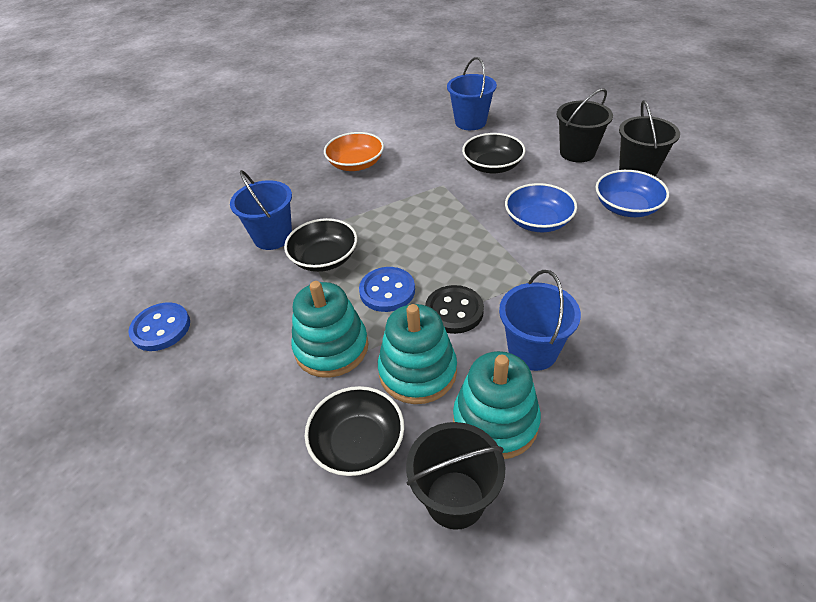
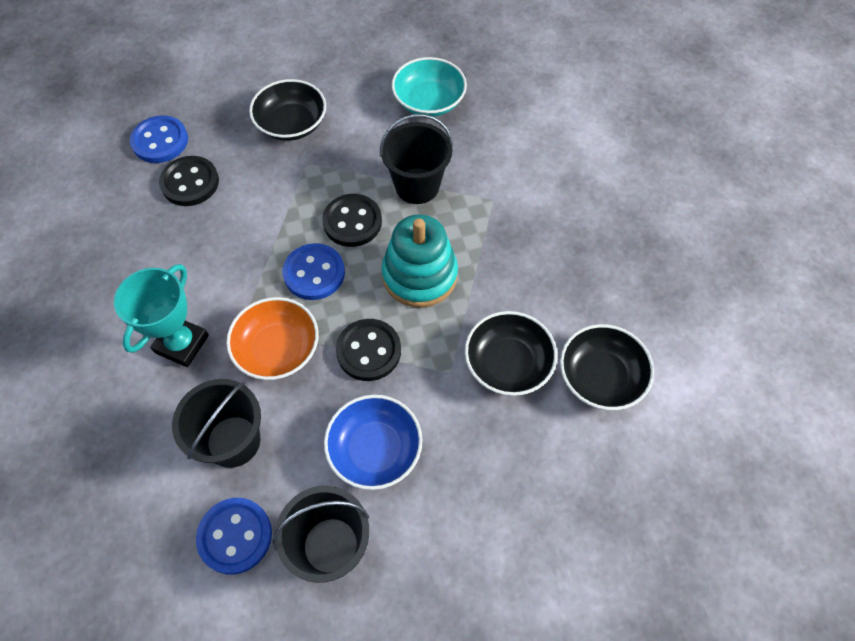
black button: [425,285,484,334] = 1 -> [159,156,219,206] [322,194,382,247] [336,319,401,381] = 3
blue bowl: [505,183,577,232] [596,170,669,217] = 2 -> [324,395,422,490] = 1
blue bucket: [230,170,292,250] [447,57,497,130] [499,270,581,371] = 3 -> none = 0
blue button: [128,302,190,351] [359,267,415,312] = 2 -> [130,115,188,163] [196,498,272,575] [283,243,345,300] = 3
turquoise bowl: none = 0 -> [392,57,467,117] = 1
turquoise stacking toy: [291,281,368,378] [378,304,457,404] [453,351,541,459] = 3 -> [382,214,458,308] = 1
turquoise trophy: none = 0 -> [114,264,209,367] = 1

